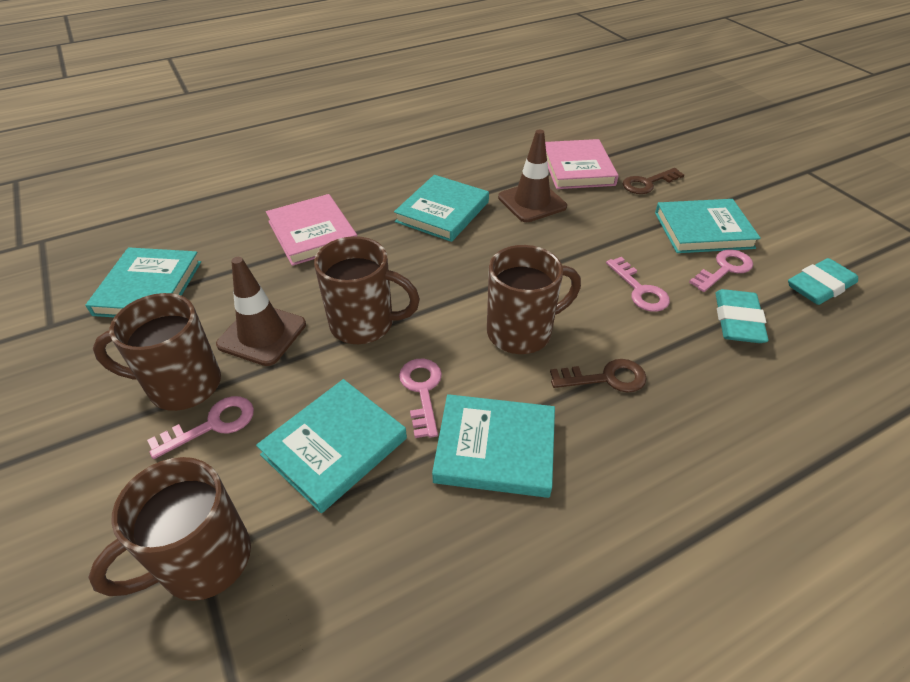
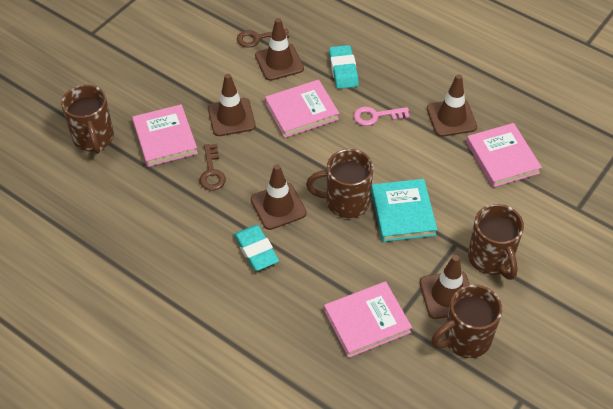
brown traffic cone: [216,257,306,366] [498,129,567,222] = 2 -> [208,74,256,136] [251,164,307,230] [255,18,304,81] [420,255,470,319] [427,74,477,137] = 5
pink book: [266,194,357,266] [545,139,619,189] = 2 -> [132,104,198,167] [265,79,339,138] [324,281,412,358] [466,123,542,187] = 4
pink key: [147,396,254,459] [399,359,442,438] [606,257,670,312] [689,249,753,292] = 4 -> [354,106,410,126] = 1
turquoise book: [85,247,201,317] [256,379,407,513] [394,175,489,242] [432,394,555,498] [655,199,761,253] = 5 -> [371,179,437,242] = 1

